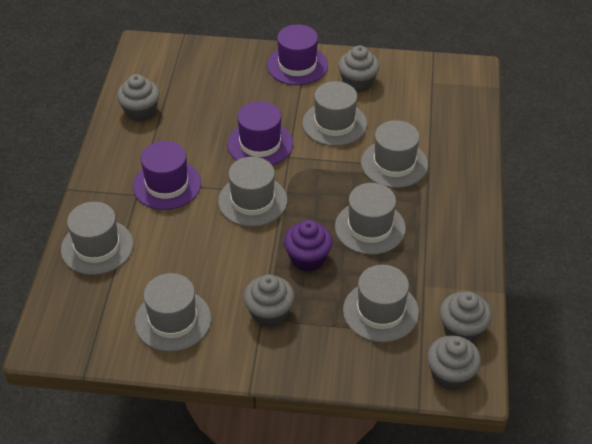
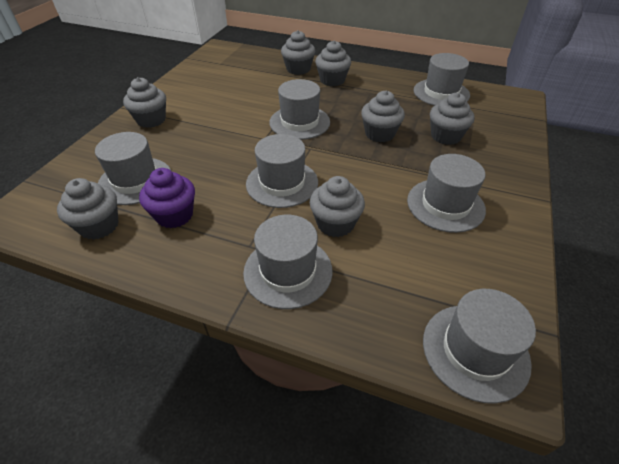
grey cupcake: [117,74,160,122] [244,274,294,328] [338,45,380,93] [427,335,481,391] [440,291,492,343] = 5 -> [57,178,119,240] [123,77,166,128] [281,30,315,75] [310,176,365,237] [315,40,351,86] [361,91,405,143] [430,93,475,145] = 7
purple hat: [133,141,201,210] [227,101,293,166] [267,24,328,85] = 3 -> none = 0

